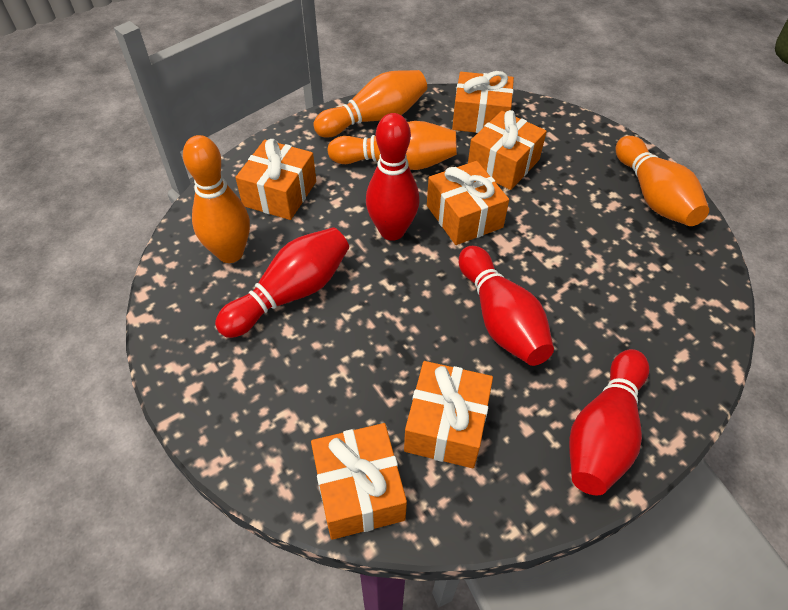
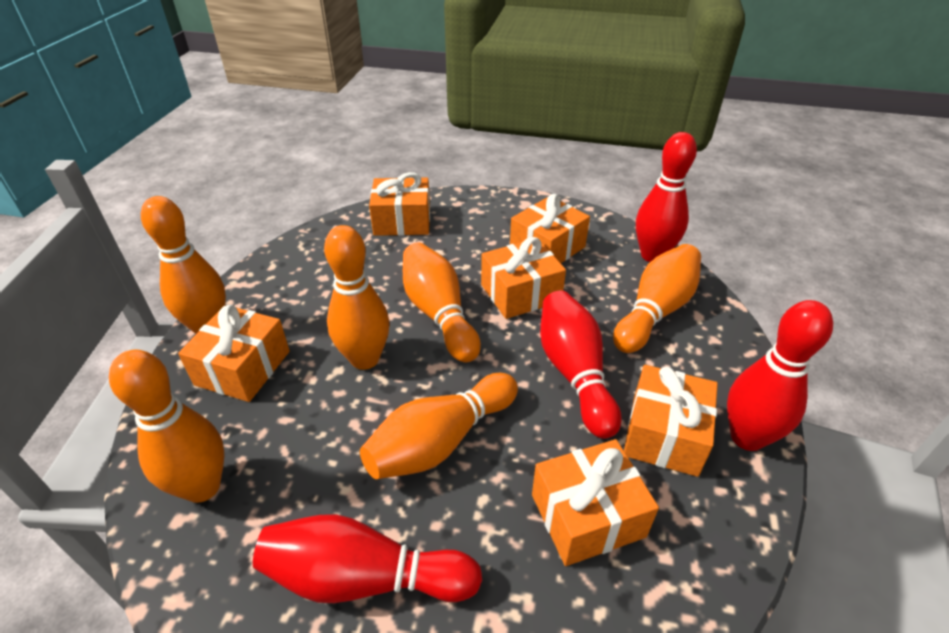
orange bowling pin: [183,135,250,263] [313,70,427,138] [328,121,457,170] [616,136,709,226] = 4 -> [109,349,224,503] [141,196,226,334] [324,225,390,370] [360,373,518,479] [403,242,481,362] [613,244,701,353] = 6

